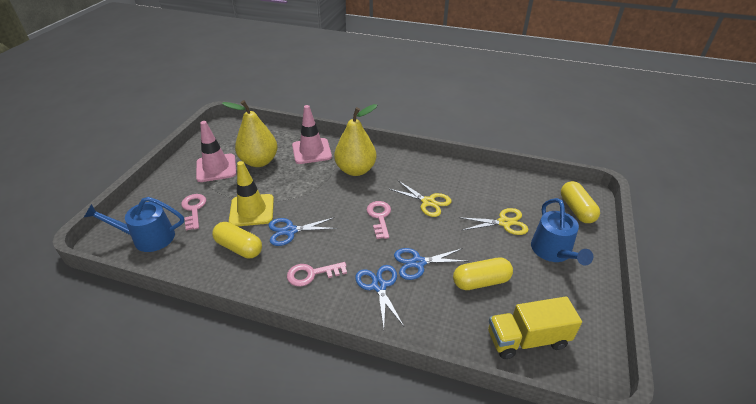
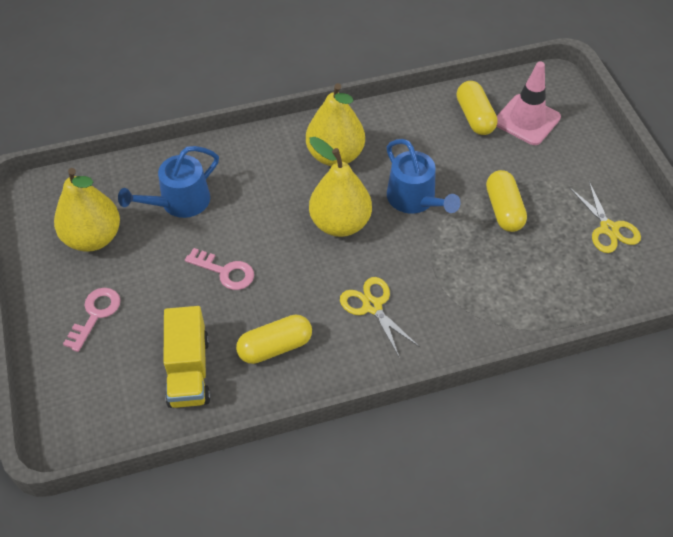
blue scissors: [269,217,337,246] [355,265,404,328] [394,248,469,280] = 3 -> none = 0
pink key: [181,194,206,230] [287,262,347,286] [367,201,391,239] = 3 -> [63,288,120,352] [185,248,254,290] = 2
pink traffic cone: [196,121,237,182] [292,105,332,164] = 2 -> [496,61,561,145] = 1
yellow pear: [222,100,278,167] [334,104,377,176] = 2 -> [54,168,120,252] [306,83,365,166] [309,137,372,237] = 3
yellow traffic cone: [229,161,274,226] = 1 -> none = 0

